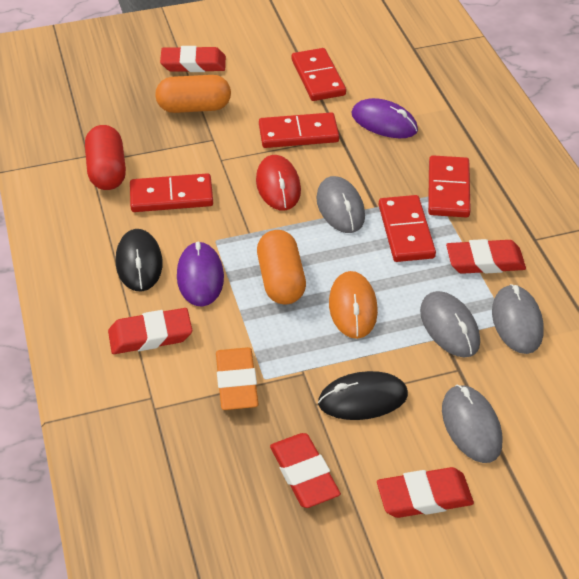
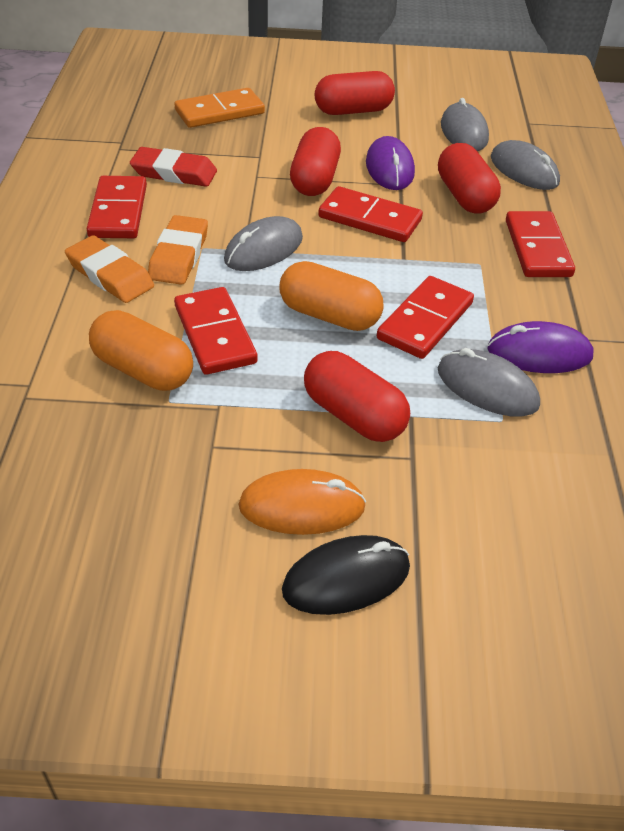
black mouse: [116,229,163,291] [318,371,408,420] = 2 -> [282,535,410,615] = 1
orange domino: none = 0 -> [174,88,265,128] = 1
orange eraser: [216,347,258,410] = 1 -> [65,235,154,303] [148,215,208,285] = 2
red capsule: [85,125,126,190] = 1 -> [290,127,341,196] [304,351,410,442] [315,71,395,115] [438,143,501,214] = 4
red eraser: [108,308,192,354] [160,46,226,72] [270,433,341,508] [377,467,474,518] [446,239,526,274] = 5 -> [130,147,217,187] = 1
red mouse: [256,155,301,211] = 1 -> none = 0

